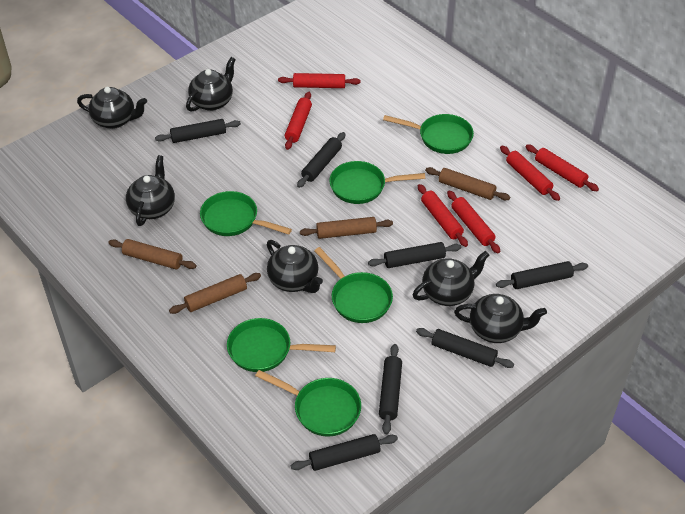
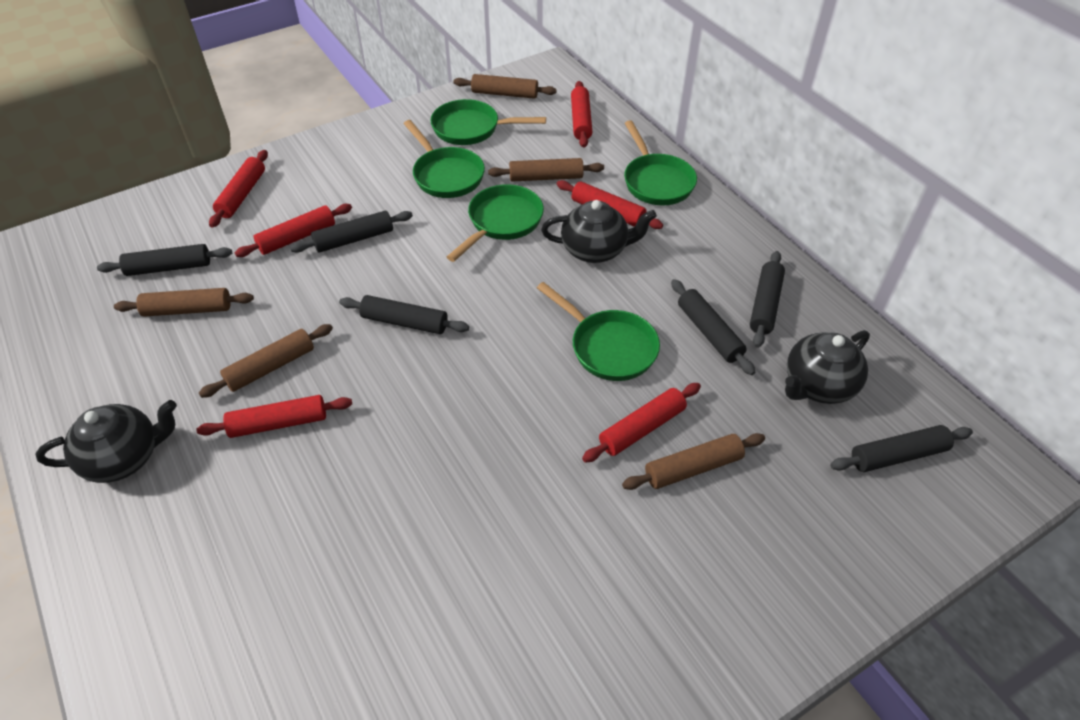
black rolling pin: [155,119,241,143] [291,434,398,471] [297,132,345,188] [368,242,461,268] [379,344,402,434] [416,328,514,368] [496,261,588,289] = 7 -> [97,244,232,276] [290,211,413,253] [339,295,469,334] [671,279,755,375] [750,251,785,348] [830,425,973,472] = 6
black teapot: [77,87,147,129] [126,155,175,226] [186,57,236,112] [267,240,323,293] [413,251,489,306] [454,294,547,343] = 6 -> [36,400,177,483] [541,200,657,263] [785,330,870,404] = 3
brown rolling pin: [108,239,197,270] [169,273,261,314] [300,217,393,239] [425,167,510,200] = 4 -> [114,288,254,317] [199,324,333,398] [454,74,557,99] [488,158,604,182] [622,433,765,490] = 5
green pan: [200,191,292,236] [227,318,336,372] [255,370,361,436] [314,247,393,323] [329,161,425,204] [383,114,474,154] = 6 -> [403,120,485,198] [430,99,546,145] [447,184,544,262] [537,282,660,381] [624,120,697,205] = 5

